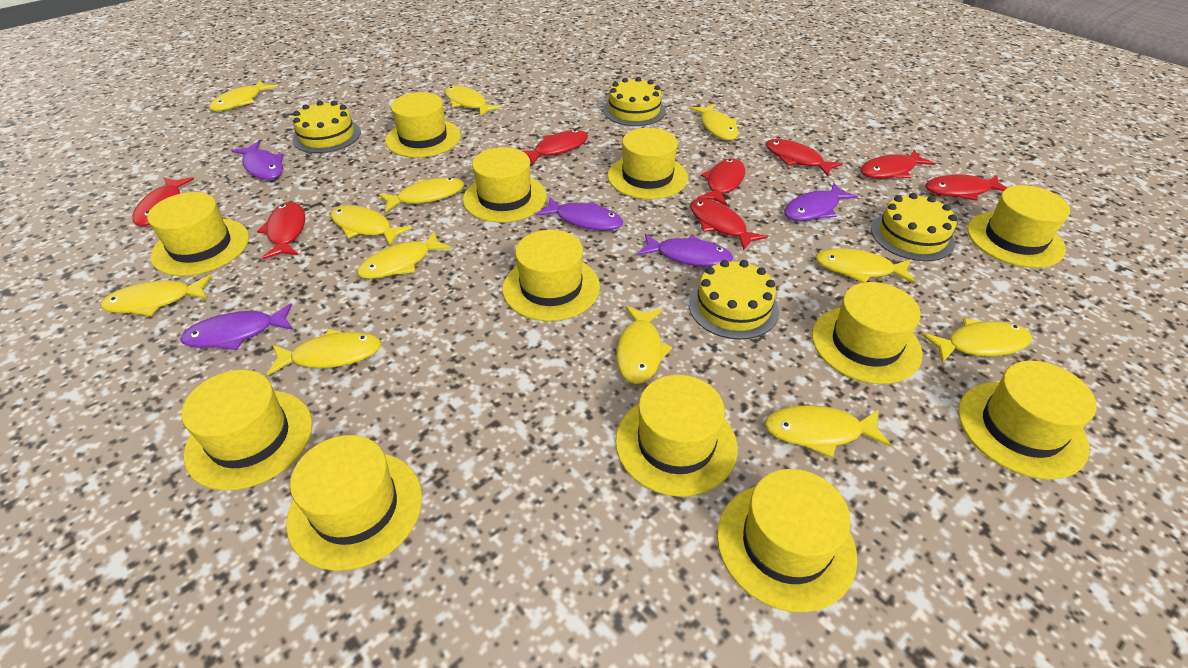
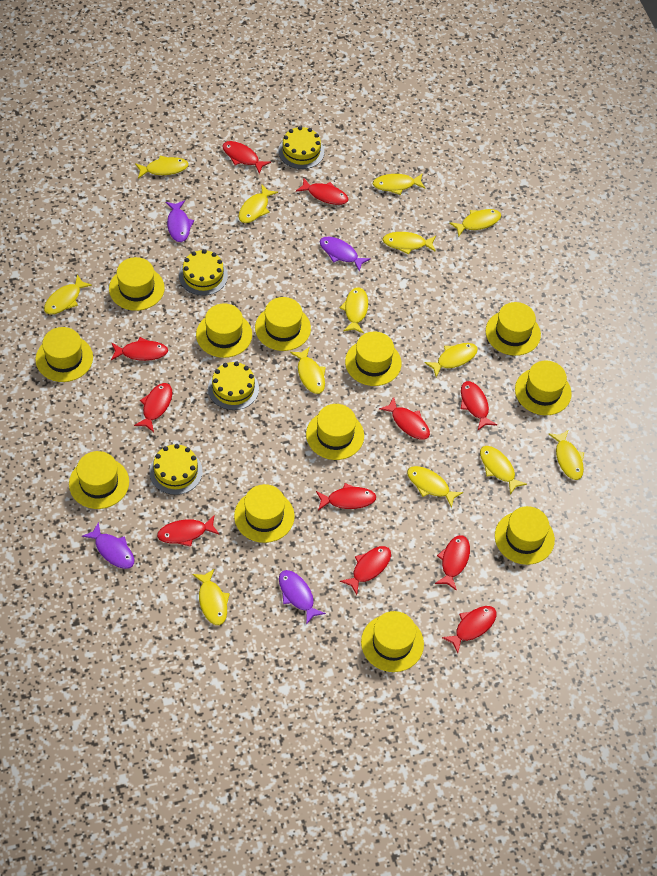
purple fish: [180,303,293,350] [232,141,284,180] [536,197,623,231] [637,234,733,267] [784,183,858,221] = 5 -> [82,522,134,569] [166,200,194,242] [279,570,326,625] [320,237,371,271] = 4
red fish: [132,177,194,226] [257,202,305,259] [523,130,588,165] [690,198,767,250] [697,158,745,206] [766,139,843,176] [860,150,935,178] [925,175,1007,201] = 8 -> [111,337,168,361] [134,383,172,432] [157,515,219,547] [222,141,271,174] [296,177,348,205] [316,483,376,510] [340,546,391,595] [379,397,430,440] [435,535,470,591] [442,606,496,653] [461,381,497,430] = 11
yellow fish: [100,275,212,316] [209,80,277,111] [267,329,382,376] [331,205,412,246] [357,231,451,279] [379,178,464,212] [445,86,501,116] [616,306,672,384] [690,104,738,140] [765,405,891,458] [815,248,915,284] [921,318,1032,363] = 12 -> [44,275,92,314] [135,156,189,178] [192,568,230,625] [239,184,278,223] [290,347,326,394] [340,287,368,334] [373,173,426,195] [382,232,436,255] [407,466,463,508] [424,343,478,377] [449,209,501,237] [480,446,527,494] [549,430,584,480] = 13

